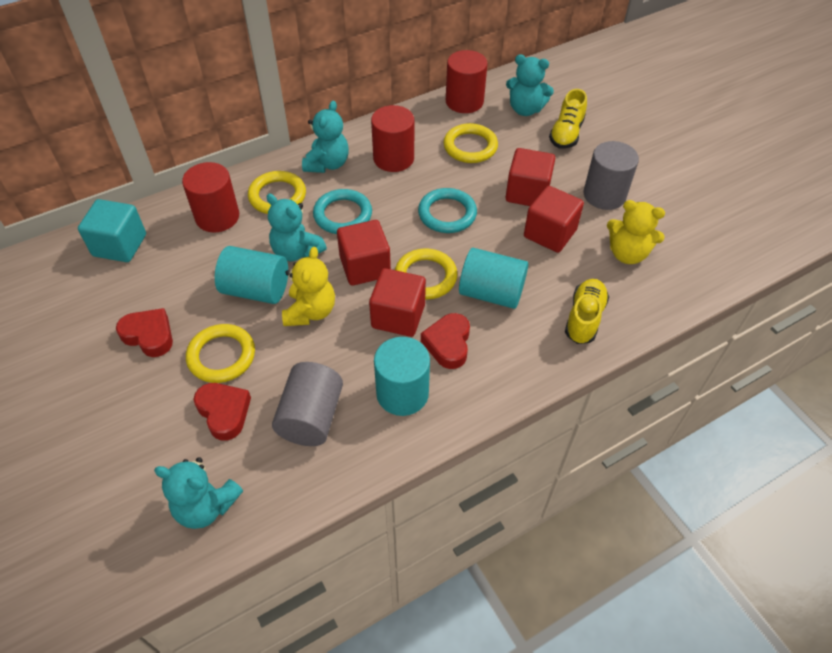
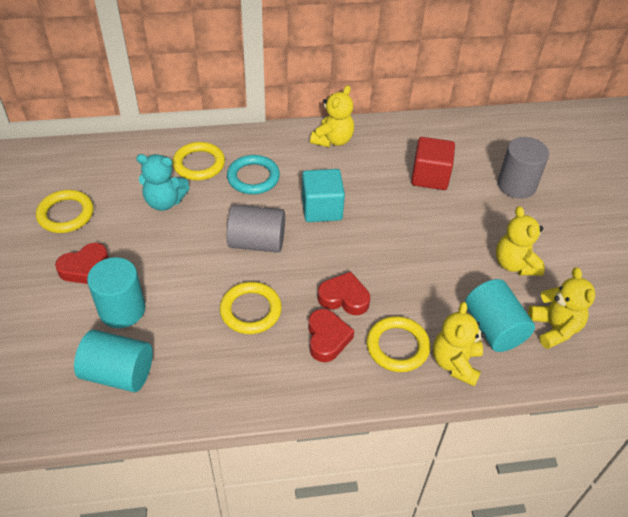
red cube: [337,220,391,286] [369,268,426,337] [505,148,555,206] [524,186,584,253] = 4 -> [411,137,455,190] = 1
red cylinder: [182,162,239,232] [371,105,414,172] [446,50,488,113] = 3 -> none = 0
turquoise ring: [313,189,372,234] [418,188,477,233] = 2 -> [227,155,280,194] = 1
turquoise teddy bear: [154,457,243,529] [267,194,327,261] [302,101,349,173] [506,54,554,116] = 4 -> [136,154,190,211] = 1
yellow shoe: [549,89,587,149] [565,279,609,344] = 2 -> none = 0
yellow teddy bear: [282,247,335,326] [607,200,665,264] = 2 -> [310,85,354,147] [433,302,485,387] [496,206,545,276] [528,267,595,349] = 4

